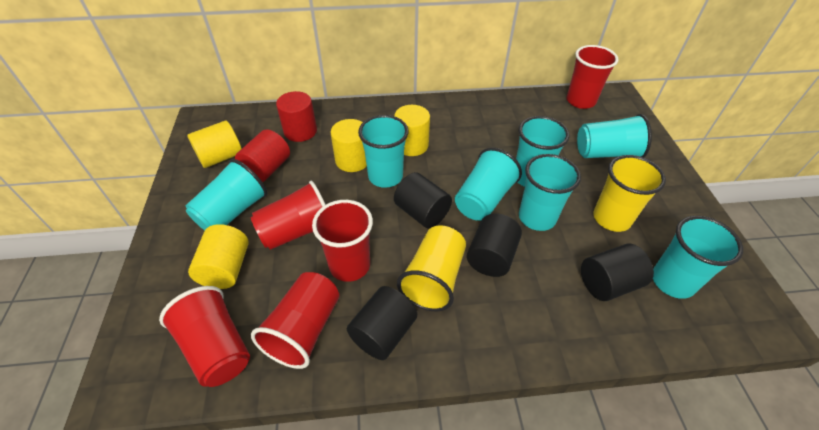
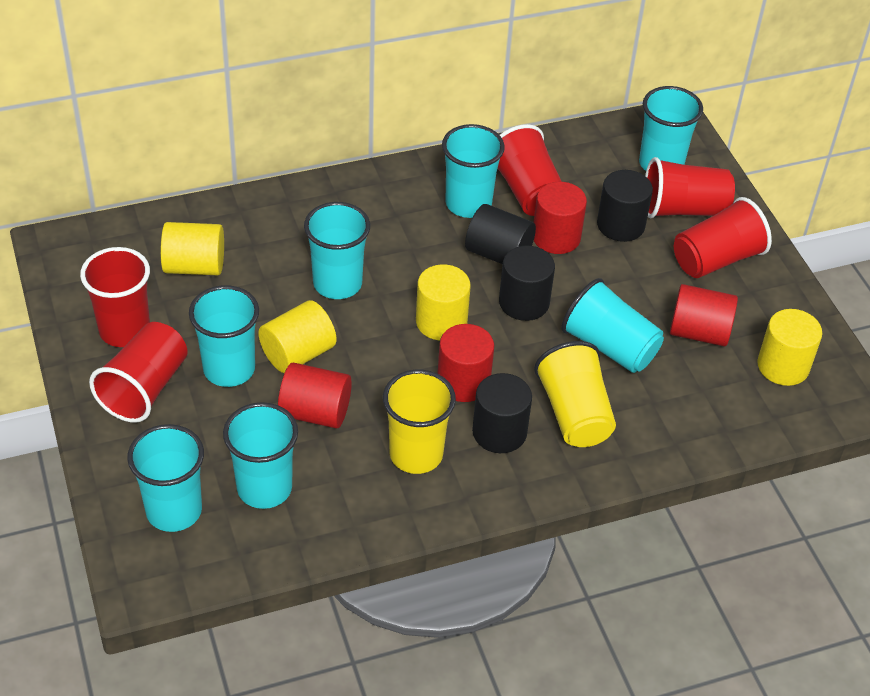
red cylinder: [235,129,290,182] [276,91,317,142] = 2 -> [278,362,352,428] [438,324,494,402] [533,182,587,254] [670,284,738,346] = 4

